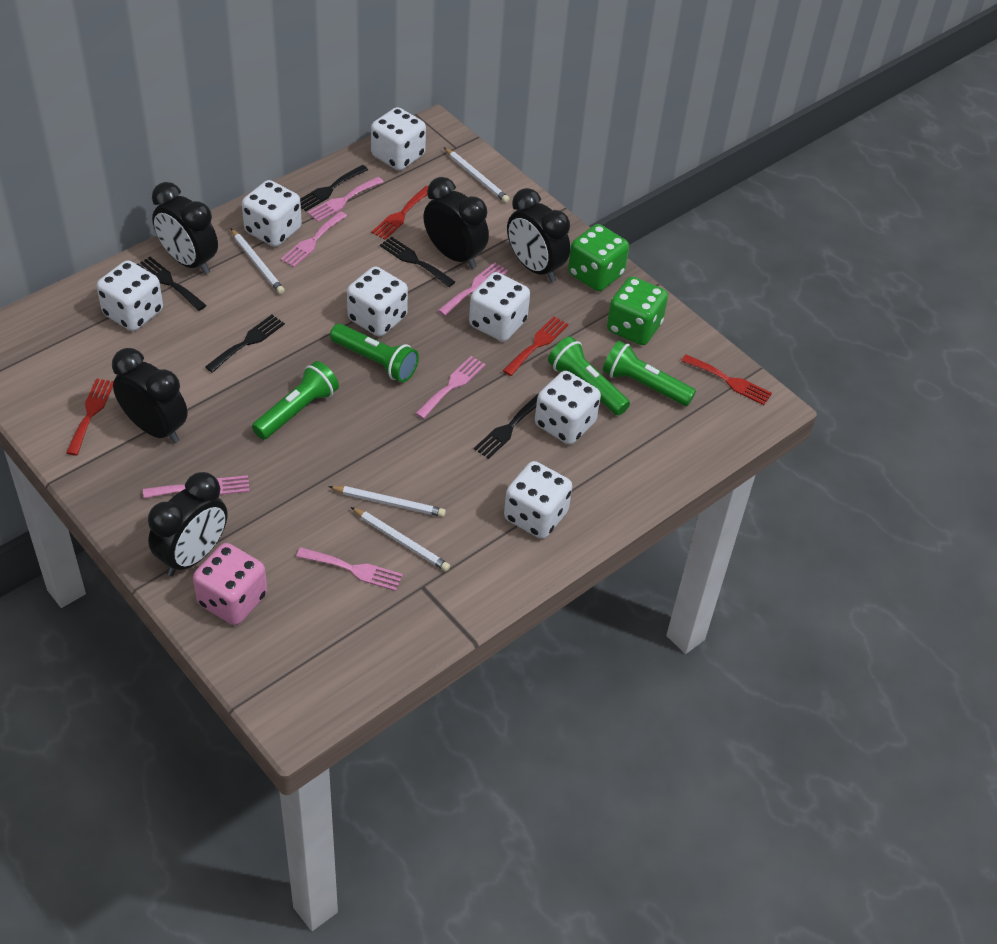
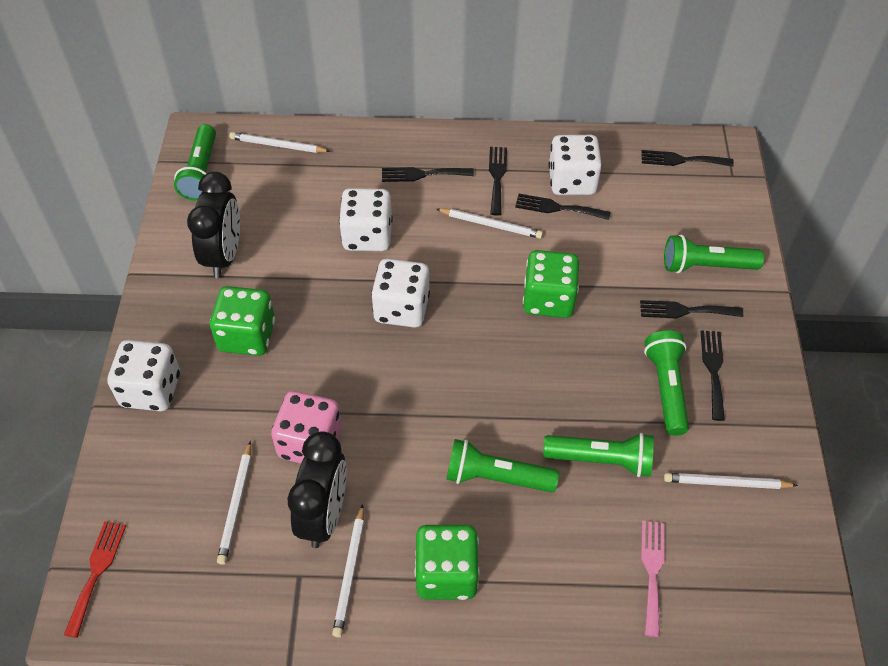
black clock: [112,348,188,444] [148,472,227,576] [152,182,218,275] [423,177,489,269] [507,188,570,282] = 5 -> [187,172,240,278] [288,431,347,548] = 2
black fork: [137,257,207,311] [205,315,285,373] [300,165,368,211] [380,236,455,287] [474,394,539,459] = 5 -> [382,167,474,182] [489,147,507,216] [515,194,611,220] [640,300,743,319] [642,150,734,167] [700,330,725,421] = 6
green dice: [568,224,629,291] [607,277,668,345] = 2 -> [210,286,275,356] [414,525,480,600] [523,250,579,318] = 3
green flashlight: [252,361,339,440] [330,324,419,382] [548,337,630,416] [603,341,696,406] = 4 -> [174,124,216,200] [446,439,559,492] [543,433,654,477] [644,330,689,436] [664,235,764,273] = 5
pink fork: [143,475,250,498] [280,211,347,267] [296,547,403,591] [307,177,384,222] [415,356,486,419] [438,263,508,316] = 6 -> [641,521,665,637] = 1
red fork: [66,378,114,455] [371,186,428,240] [503,316,568,376] [681,354,772,405] = 4 -> [64,521,126,638] = 1
white dice: [97,260,163,331] [242,180,302,247] [347,266,408,337] [371,107,426,171] [469,272,530,342] [504,461,572,539] [535,371,601,445] = 7 -> [108,340,180,411] [339,188,393,251] [371,258,430,328] [548,135,602,195] = 4
white pencil: [231,229,285,294] [328,486,446,517] [351,507,450,571] [444,147,510,203] = 4 -> [217,441,251,565] [230,132,331,153] [332,504,364,637] [436,208,543,239] [664,473,798,489] = 5

